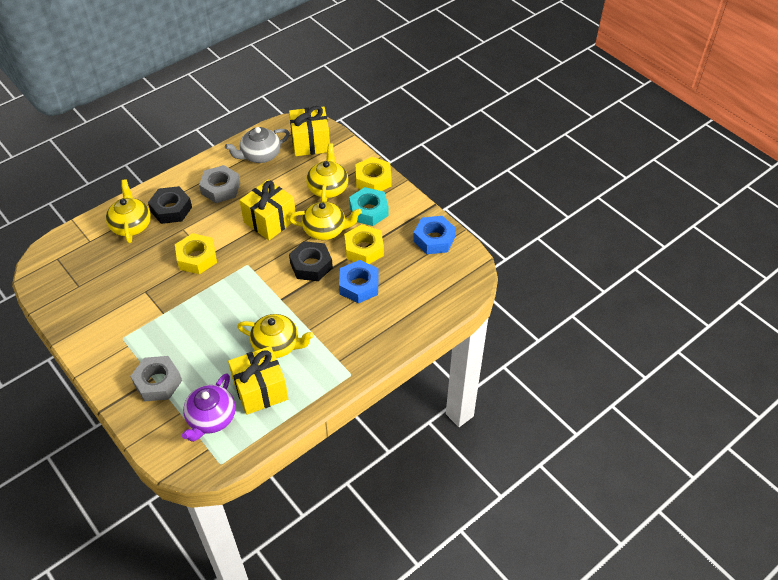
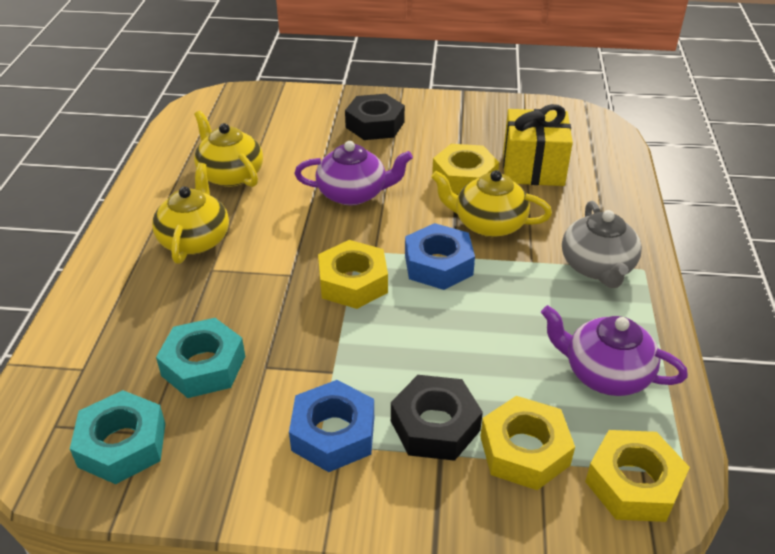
grey nut: [130,356,182,402] [199,165,240,203] = 2 -> none = 0
purple teapot: [182,373,236,442] = 1 -> [294,141,413,206] [541,305,688,396] = 2
turquoise nut: [349,187,389,226] = 1 -> [70,390,165,484] [156,318,245,398] = 2
yellow gift: [228,346,288,415] [240,179,296,240] [289,106,330,156] = 3 -> [503,104,573,186] = 1
yellow nut: [175,233,217,274] [344,224,384,264] [355,157,391,191] = 3 -> [318,240,388,309] [432,144,499,194] [480,396,575,490] [585,430,690,522] = 4
yellow teapot: [106,180,151,243] [237,314,314,358] [288,202,362,240] [306,143,348,202] = 4 -> [152,163,229,264] [194,111,263,187] [431,170,552,237] = 3

